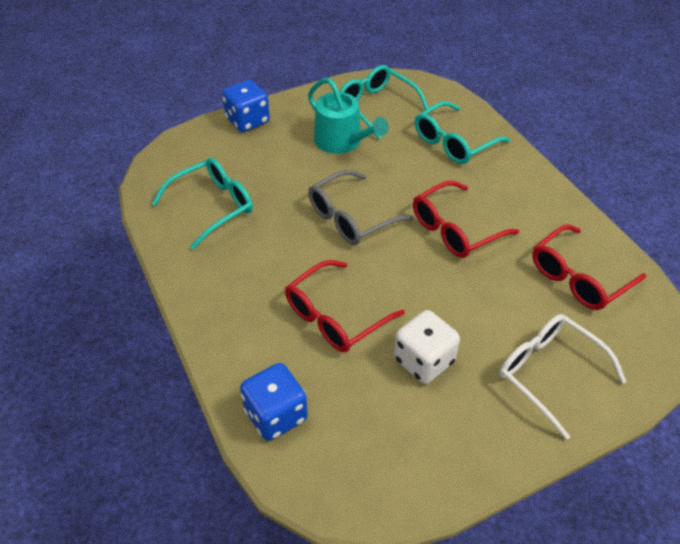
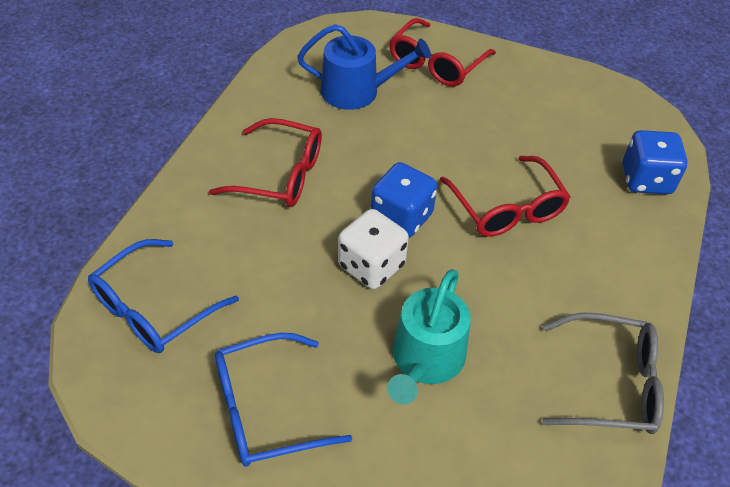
blue glasses: none = 0 -> [88,239,239,353] [215,333,352,467] = 2
blue watering can: none = 0 -> [297,24,431,110] = 1
turquoise glasses: [152,158,253,249] [339,65,428,139] [415,101,510,164] = 3 -> none = 0
white glasses: [499,314,626,440] = 1 -> none = 0

